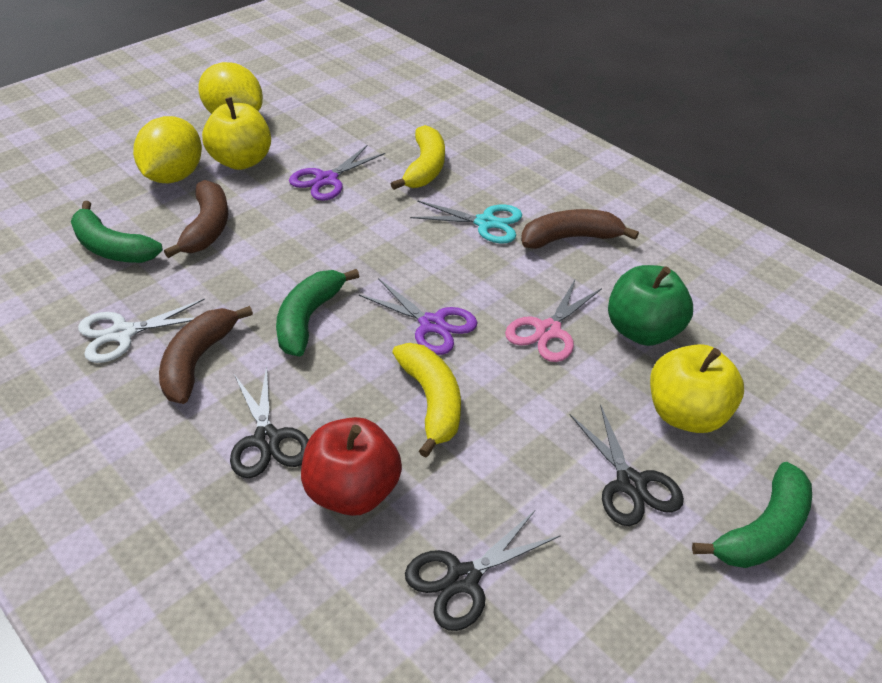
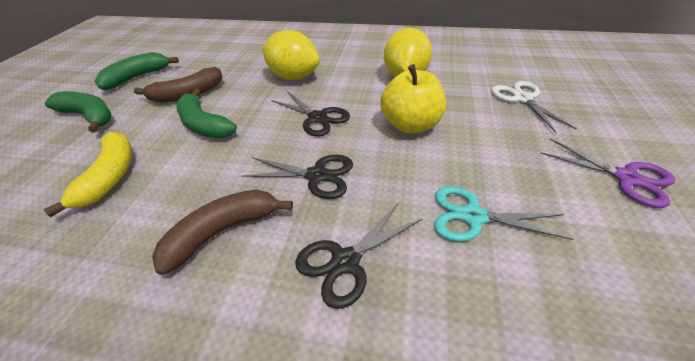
brown banana: [159,306,253,404] [164,180,228,258] [521,209,639,249] = 3 -> [134,67,222,103] [152,190,293,275] = 2
green apple: [608,265,693,346] = 1 -> none = 0
pink scissors: [505,278,602,362] = 1 -> none = 0
purple scissors: [289,145,385,201] [358,278,478,355] = 2 -> [540,139,675,208] = 1
red apple: [301,417,402,516] = 1 -> none = 0
yellow apple: [202,97,271,170] [650,344,744,433] = 2 -> [380,64,446,134] = 1
yellow banana: [391,125,445,190] [392,343,461,457] = 2 -> [43,132,133,217] = 1

